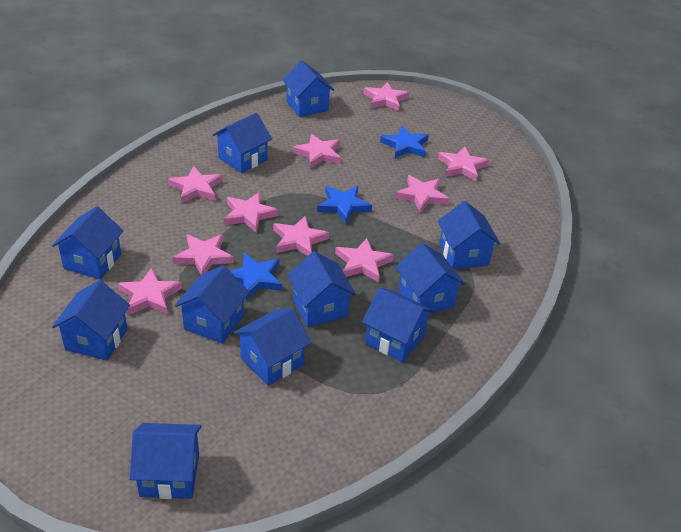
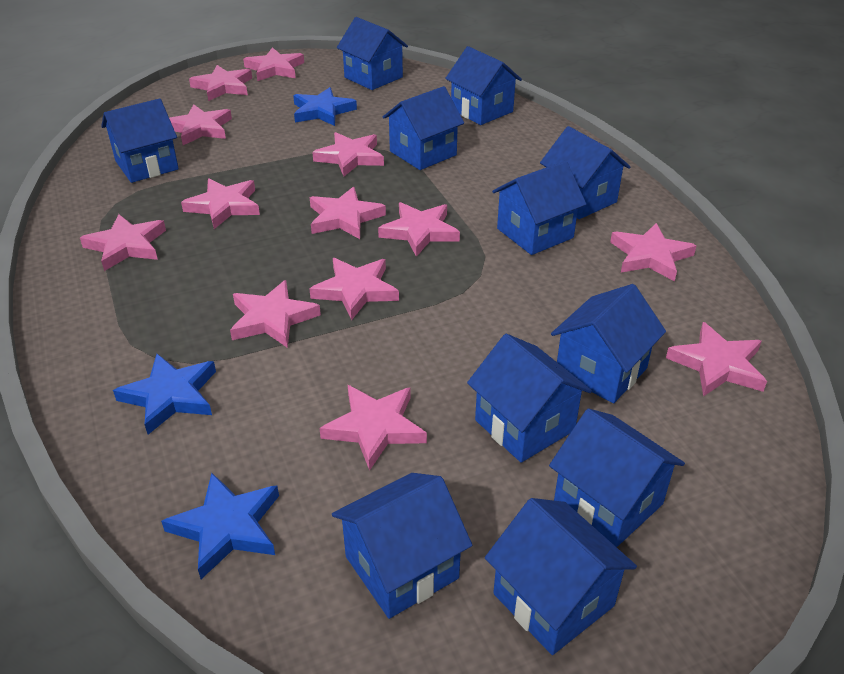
pink star: [118,267,182,316] [168,166,223,204] [173,234,234,274] [224,192,279,233] [273,216,329,256] [292,134,341,168] [335,238,394,283] [363,82,409,111] [395,175,449,213] [438,147,489,181] = 10 -> [80,214,166,271] [169,104,232,145] [181,179,260,229] [189,65,252,101] [230,280,321,348] [243,47,304,81] [309,258,399,320] [310,187,386,239] [312,132,384,177] [319,385,427,471] [378,202,460,257] [610,223,696,282] [666,322,767,396] = 13

